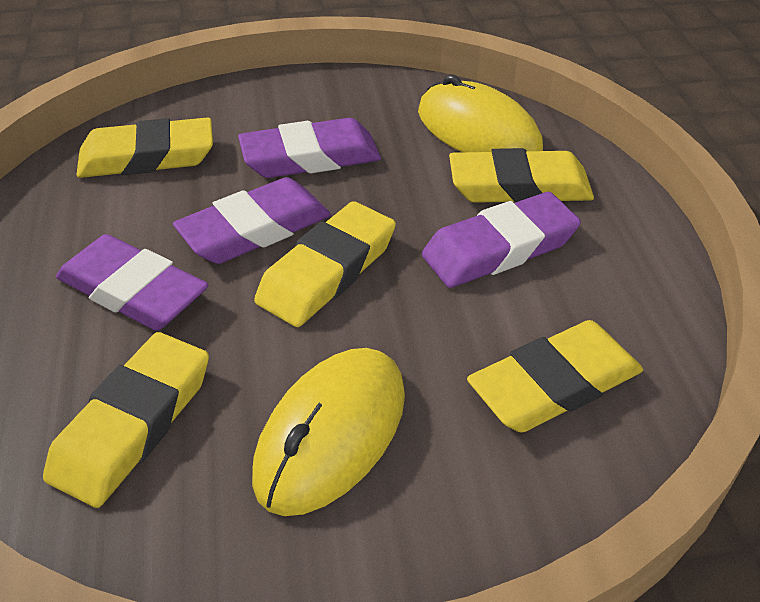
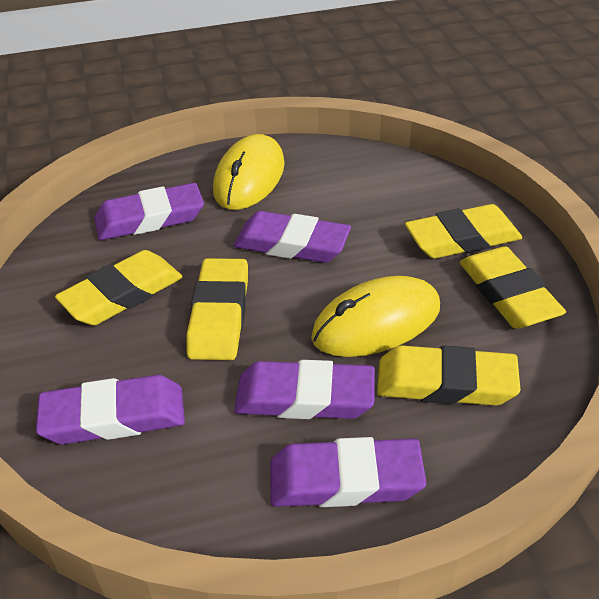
purple eraser: [56,234,208,331] [173,177,331,264] [238,118,381,178] [422,192,581,288] = 4 -> [36,375,185,444] [94,183,204,240] [233,211,351,263] [234,360,375,419] [270,437,426,507] = 5

